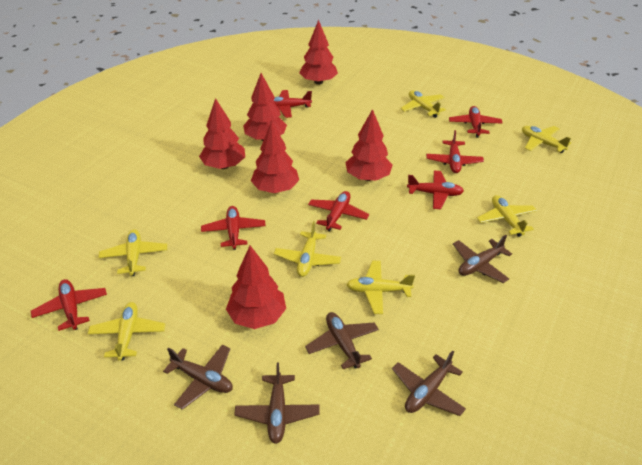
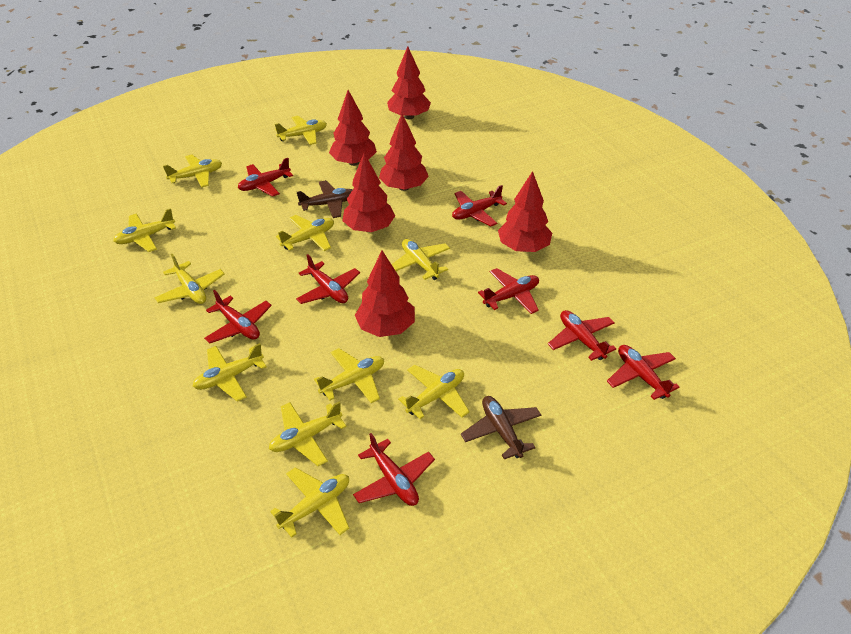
brown plane: [163,345,233,410] [234,363,320,444] [305,312,379,370] [392,350,466,416] [453,235,512,283] = 5 -> [297,180,353,218] [461,396,541,459] = 2
red plane: [31,279,107,331] [201,206,266,250] [273,90,312,118] [308,191,369,231] [407,170,464,209] [426,130,484,173] [449,106,503,138] = 7 -> [204,290,272,343] [238,158,293,197] [296,254,360,304] [353,433,435,506] [452,185,507,226] [478,268,539,314] [548,310,616,361] [607,345,679,400] = 8
yellow plane: [88,302,166,361] [98,229,167,276] [274,221,341,277] [346,261,415,314] [400,90,446,118] [477,195,537,237] [522,126,571,153] = 7 -> [113,208,176,252] [154,254,225,304] [163,154,222,188] [192,343,267,402] [269,401,346,466] [270,467,349,538] [275,116,327,145] [276,215,334,251] [314,348,384,403] [391,239,450,280] [398,365,470,419] = 11

